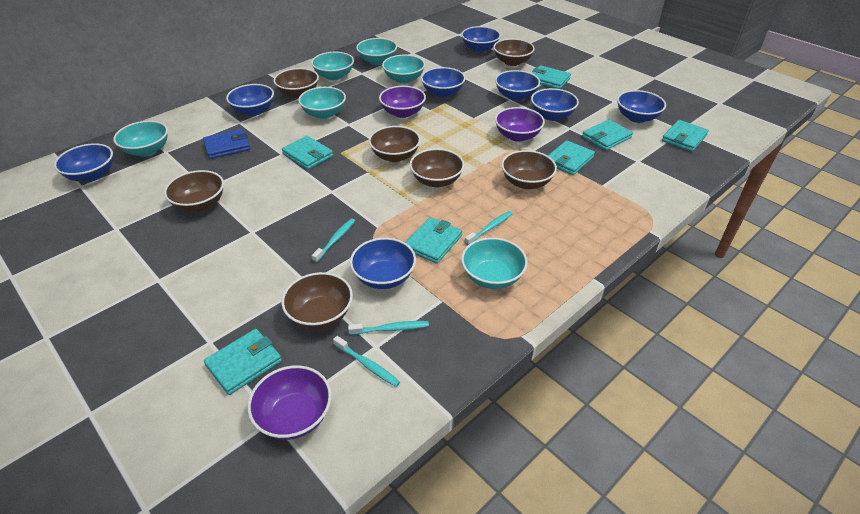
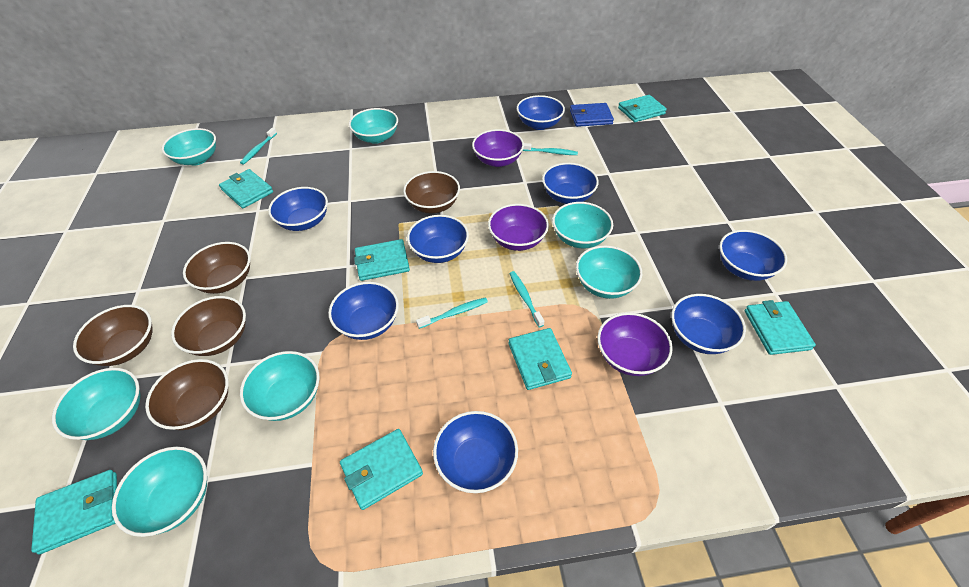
brown bowl: [164,170,224,212] [274,68,319,98] [281,272,353,330] [369,126,421,162] [410,148,464,187] [493,39,535,66] [501,150,557,189] = 7 -> [73,305,152,366] [145,359,229,430] [171,296,246,356] [183,242,251,294] [403,171,460,213] = 5
turquoise bowl: [113,121,168,157] [298,87,346,119] [311,52,354,80] [356,38,397,65] [382,55,425,84] [461,237,528,289] = 6 -> [52,368,141,440] [112,447,207,537] [162,128,216,166] [240,351,320,421] [349,108,398,144] [552,202,613,248] [576,246,642,299] = 7

